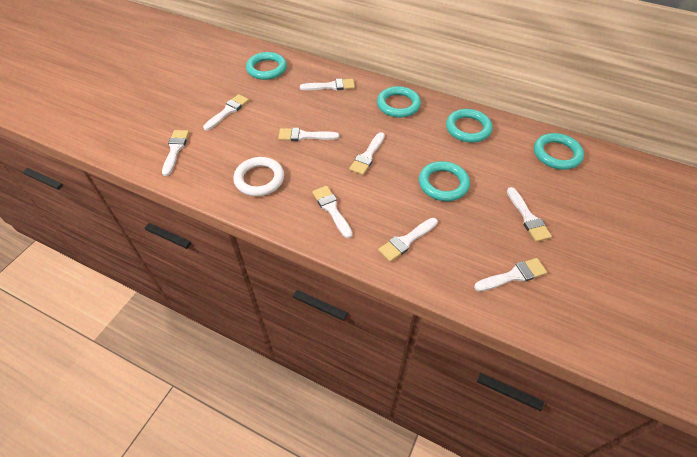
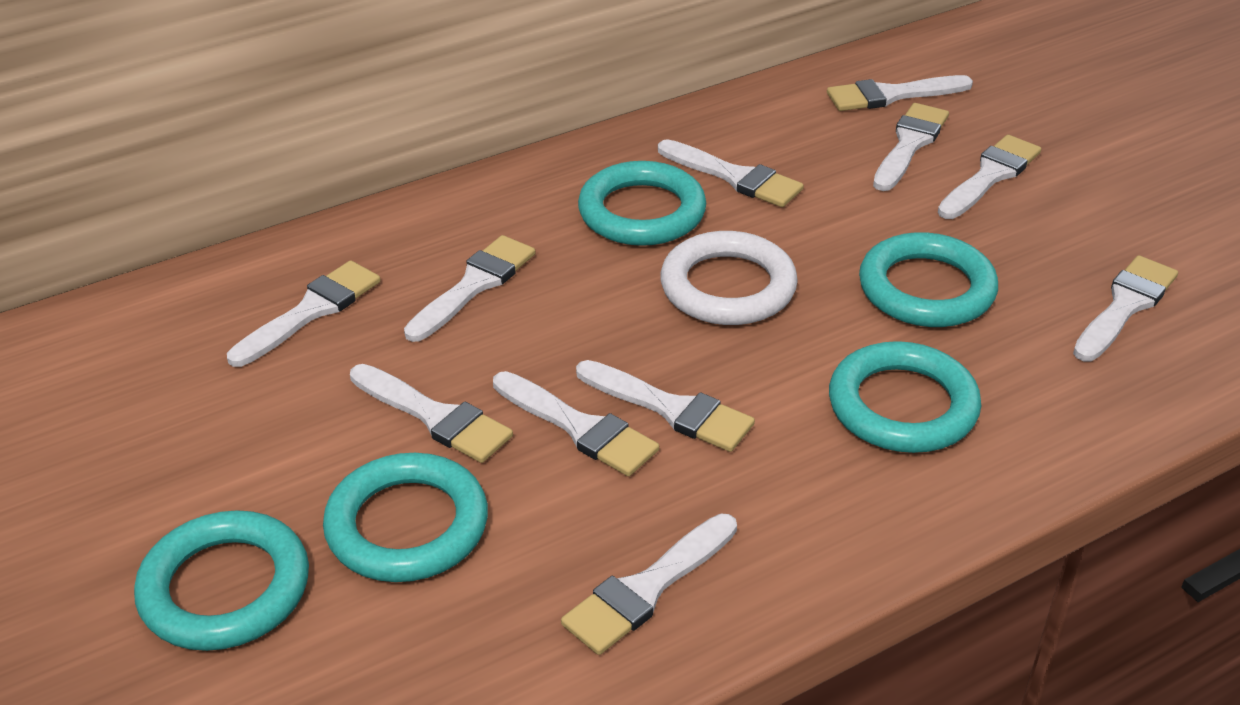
white brush: [162,130,189,176] [203,94,249,130] [278,128,339,141] [300,78,355,90] [312,186,352,239] [349,132,385,175] [378,218,438,262] [474,258,547,291] [507,187,552,242] = 9 -> [227,260,381,367] [350,364,513,463] [404,235,535,342] [493,371,659,476] [561,514,737,655] [576,360,755,452] [658,139,804,207] [827,75,973,111] [873,103,949,191] [938,135,1041,219] [1073,255,1178,361] = 11

